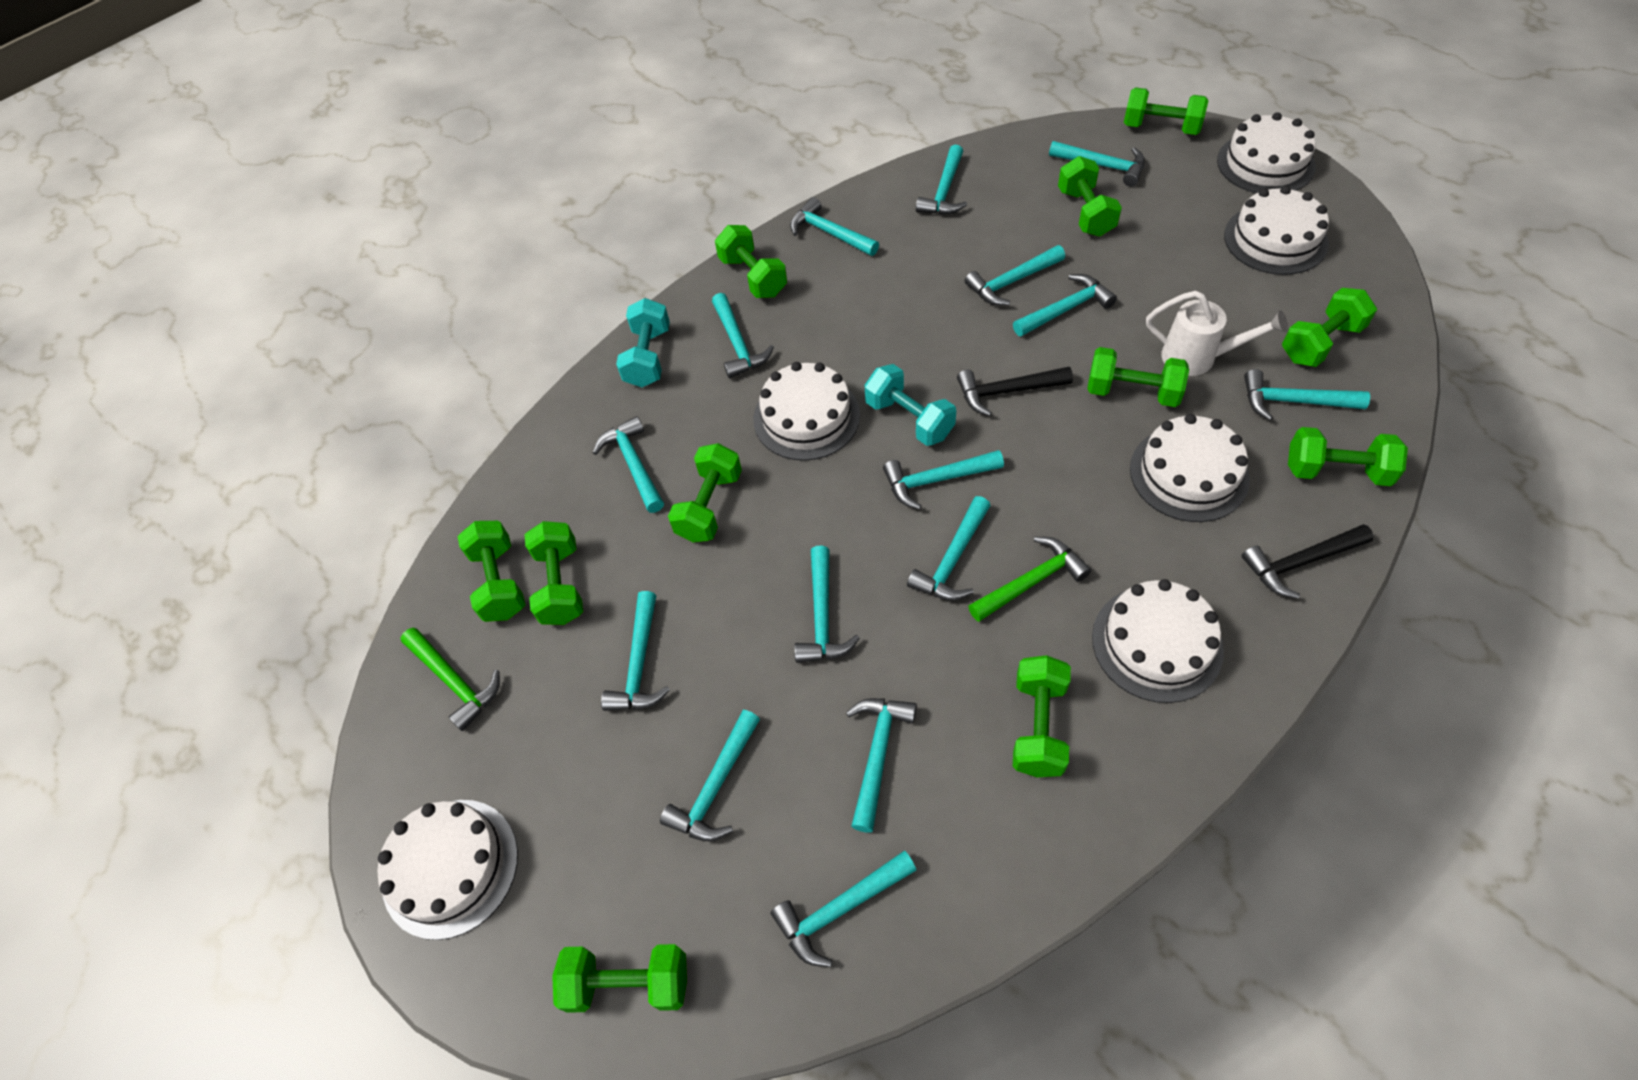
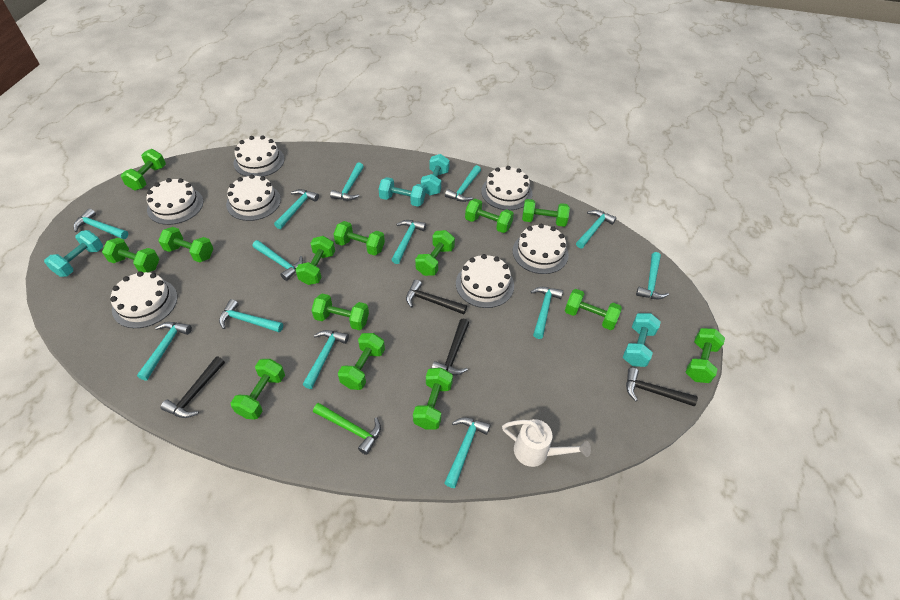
black hammer: [957,367,1073,416] [1241,524,1374,599] = 2 -> [161,356,225,418] [406,280,467,314] [432,319,469,376] [626,367,698,406] = 4
green dumbbell: [457,521,526,622] [524,521,583,625] [552,944,687,1013] [668,443,742,542] [715,225,787,298] [1013,655,1071,777] [1058,156,1122,237] [1087,347,1189,407] [1124,87,1208,135] [1282,288,1377,367] [1288,427,1408,486] = 11 -> [102,238,159,273] [121,149,166,191] [158,227,213,262] [231,359,285,420] [296,236,335,285] [311,293,369,330] [333,221,385,256] [338,333,385,390] [413,368,453,429] [415,230,455,276] [465,199,514,233] [522,199,570,227] [565,289,622,330] [685,328,725,383] = 14
green hammer: [400,628,500,731] [968,537,1091,622] = 2 -> [313,403,381,455] = 1
turquoise dumbbell: [616,298,670,387] [865,364,956,446] = 2 -> [44,230,103,277] [379,177,425,207] [421,154,450,195] [623,313,661,367] = 4
turquoise hammer: [593,416,664,513] [601,591,670,711] [660,710,760,841] [712,293,774,378] [770,851,916,967] [790,197,879,256] [794,546,860,663] [846,698,917,833] [883,450,1004,510] [907,496,991,600] [916,144,967,215] [965,245,1065,306] [1013,274,1117,336] [1049,141,1145,187] [1244,369,1370,421] = 15 -> [74,208,128,239] [137,322,192,381] [219,299,283,333] [253,240,303,281] [274,189,319,229] [303,330,349,389] [330,162,364,201] [391,220,426,264] [444,417,491,488] [445,165,481,202] [530,287,563,339] [576,210,617,248] [636,252,669,299] = 13
white cake: [377,800,518,940] [753,362,860,461] [1092,579,1224,703] [1130,414,1250,522] [1217,112,1316,193] [1224,186,1329,275] = 6 -> [110,271,178,328] [146,178,203,225] [226,174,281,221] [234,135,284,177] [456,254,514,308] [481,166,532,210] [513,224,569,274] = 7

